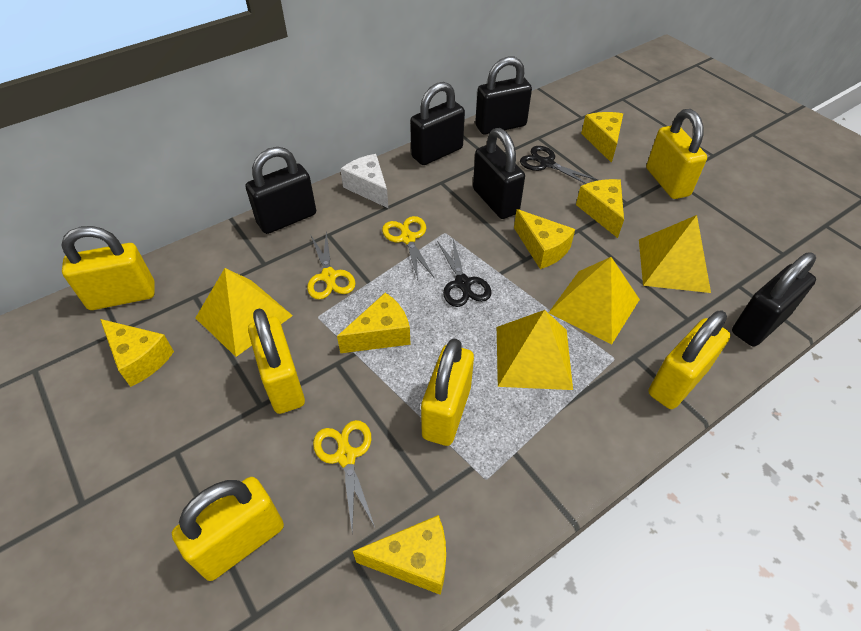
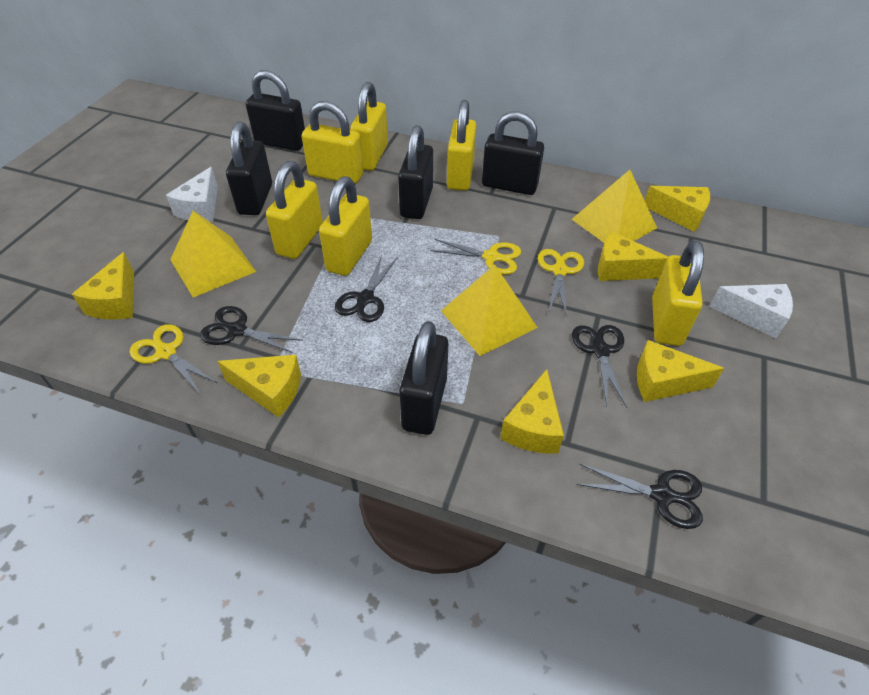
black scissors: [437,239,491,307] [520,146,598,184] = 2 -> [200,306,303,354] [335,255,397,322] [572,325,627,408] [577,464,703,529] = 4
white cheese: [341,154,388,208] = 1 -> [166,167,218,222] [709,284,793,338] = 2
yellow pyramid: [196,268,293,357] [497,310,573,390] [549,257,640,344] [639,215,711,293] = 4 -> [170,211,256,297] [441,265,538,356] [572,170,657,243] = 3

